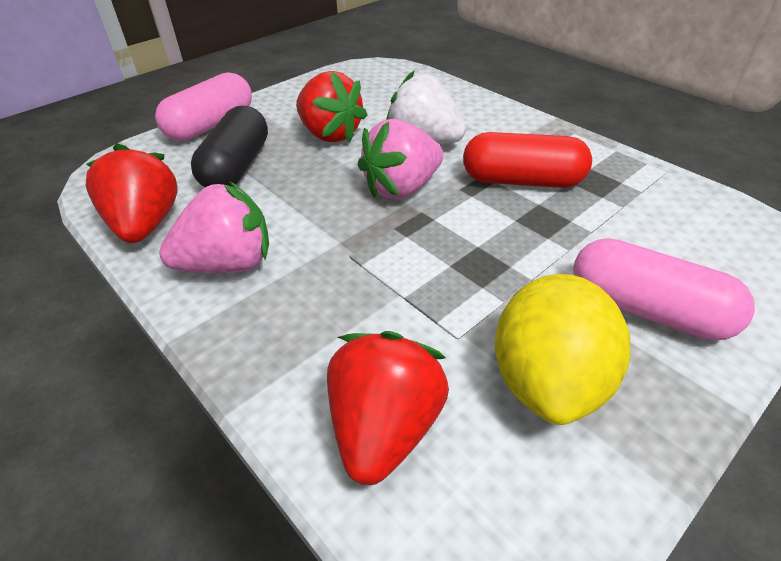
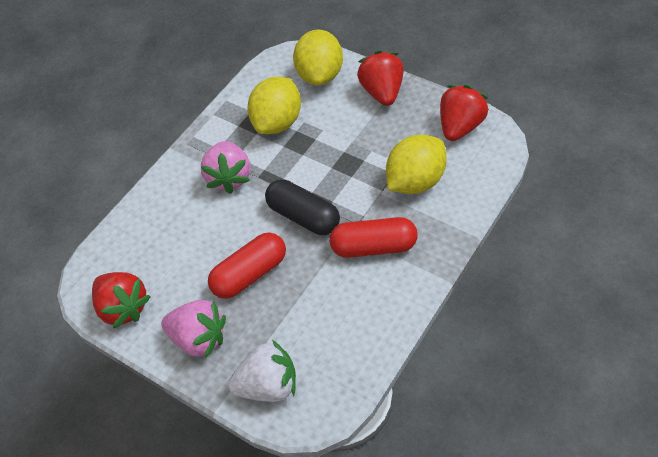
pink capsule: [155,72,252,141] [573,238,755,340] = 2 -> none = 0
red capsule: [463,132,592,188] = 1 -> [208,233,286,299] [330,217,418,258] = 2
yellow lemon: [495,274,630,425] = 1 -> [247,77,301,134] [293,29,343,85] [386,135,447,194] = 3

